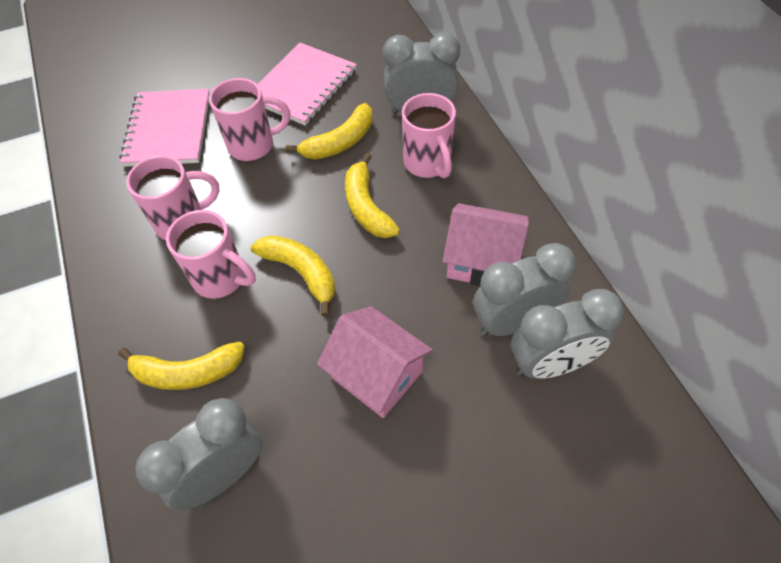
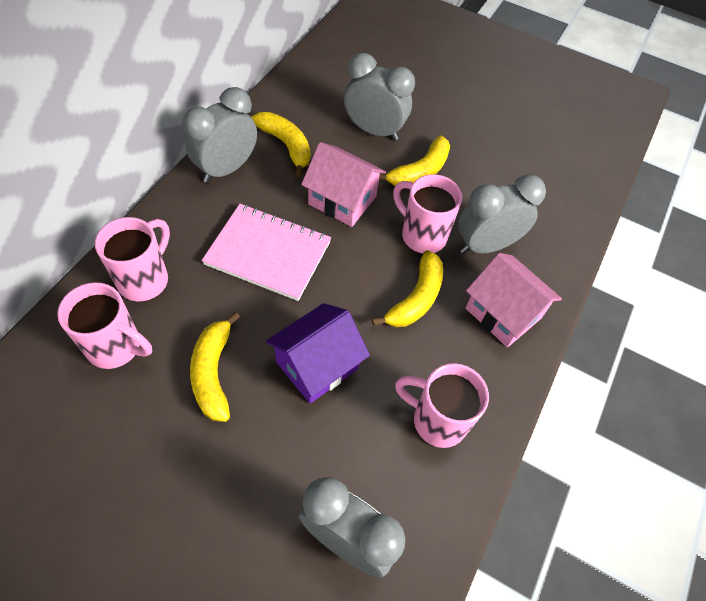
pink notebook: [119,89,210,167] [257,43,357,126] = 2 -> [202,204,331,301] = 1
purple house: none = 0 -> [266,303,370,403] = 1

